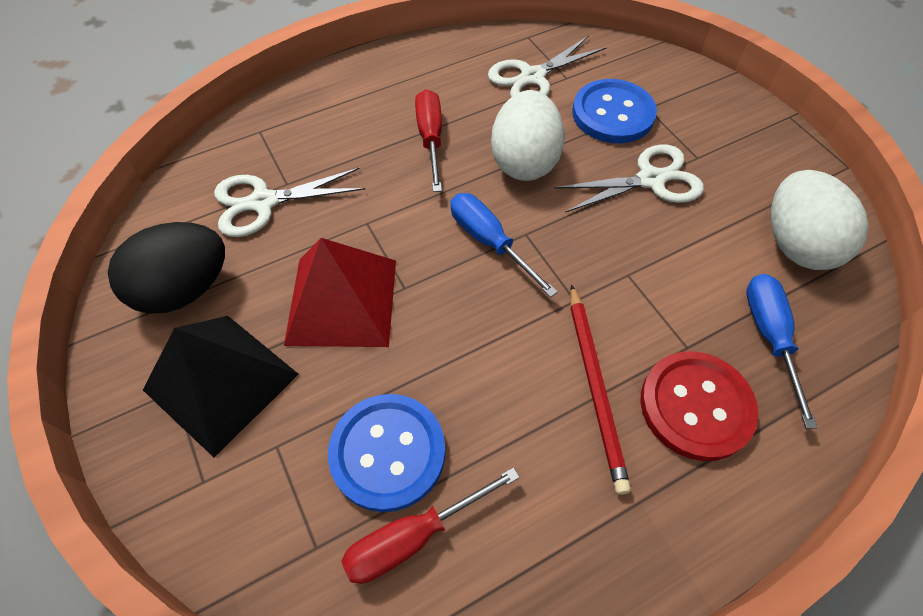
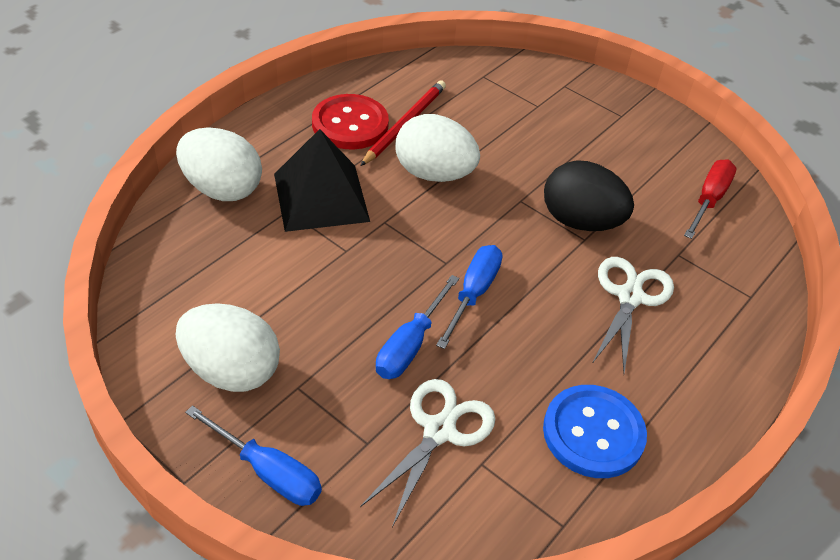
blue button: [328,394,445,512] [572,79,657,143] = 2 -> [543,385,647,478] = 1
blue screwdriver: [450,193,558,298] [746,274,818,429] = 2 -> [185,405,322,506] [376,275,459,379] [436,245,503,349] = 3
red pyramid: [284,238,396,347] = 1 -> none = 0
red screwdriver: [341,467,520,584] [415,89,442,192] = 2 -> [684,159,737,239] = 1
white egg: [491,90,565,181] [771,170,868,270] = 2 -> [176,127,262,201] [176,303,280,392] [395,114,480,182] = 3
white scissors: [214,168,365,237] [488,36,607,97] [554,144,704,213] = 3 -> [360,379,495,527] [593,257,674,373] = 2

